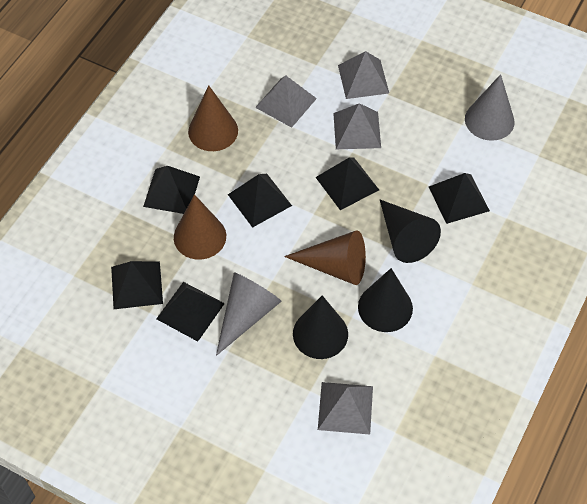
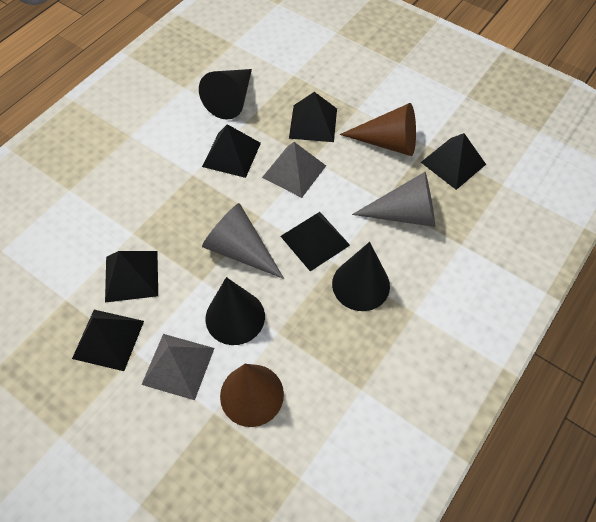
brown cone: [174,194,226,260] [188,85,238,151] [284,230,366,285] = 3 -> [220,364,284,427] [340,103,416,156] = 2
grey pyramid: [255,75,317,128] [318,382,373,434] [333,103,381,149] [338,51,389,99] = 4 -> [141,334,214,400] [262,142,326,198] = 2

